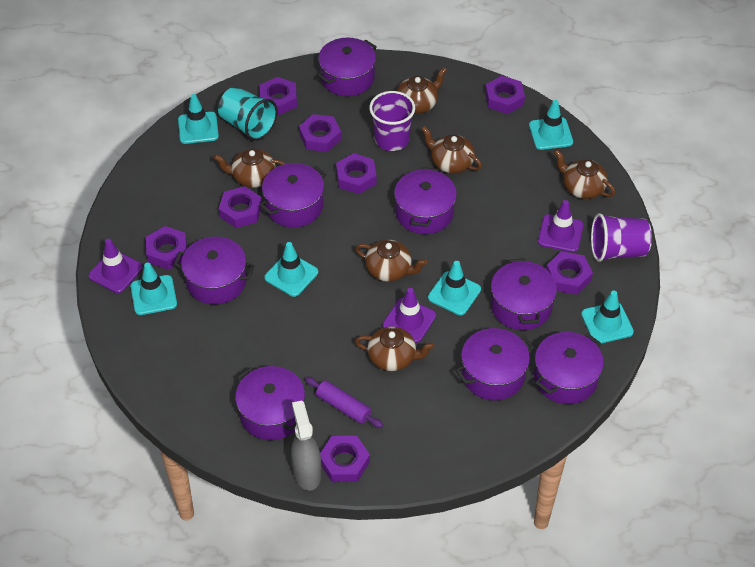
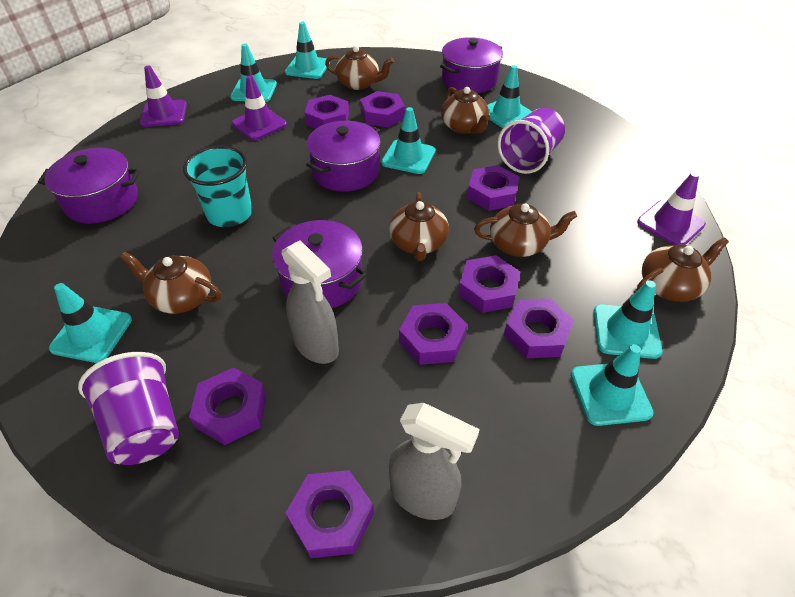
grey spray bottle: [291,401,321,491] = 1 -> [281,240,339,364] [389,403,480,520] = 2
purple pot: [174,236,254,304] [235,366,305,440] [259,163,326,227] [317,38,377,96] [394,167,457,234] [456,328,534,400] [491,258,557,330] [534,332,604,404] = 8 -> [38,147,140,224] [272,220,367,308] [306,121,381,192] [440,37,503,93] = 4
purple rolling pin: [305,377,383,428] = 1 -> none = 0
turquoise traffic cone: [131,262,177,315] [178,94,219,144] [264,242,318,297] [428,261,481,315] [529,100,573,150] [581,291,634,344] = 6 -> [49,283,132,363] [230,44,277,102] [285,22,330,79] [381,107,435,174] [487,65,532,128] [571,344,654,426] [593,280,662,359] = 7

